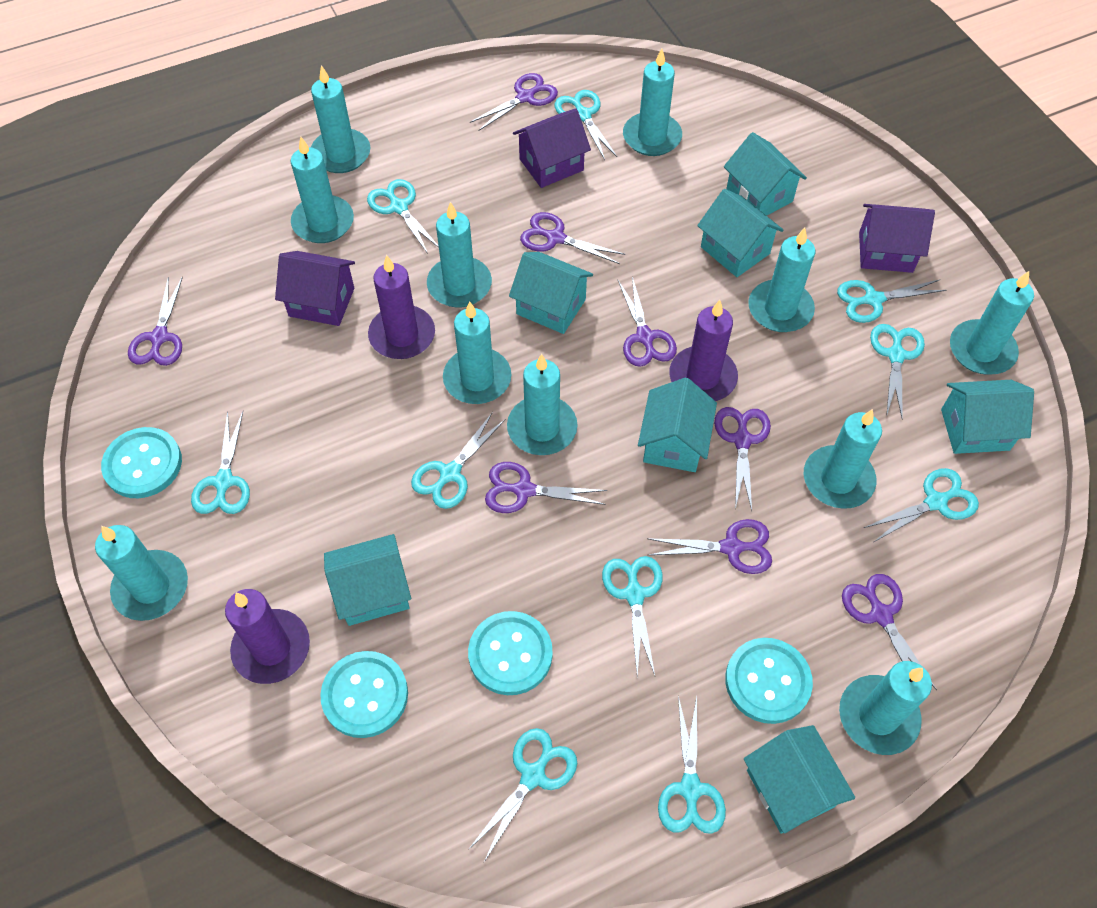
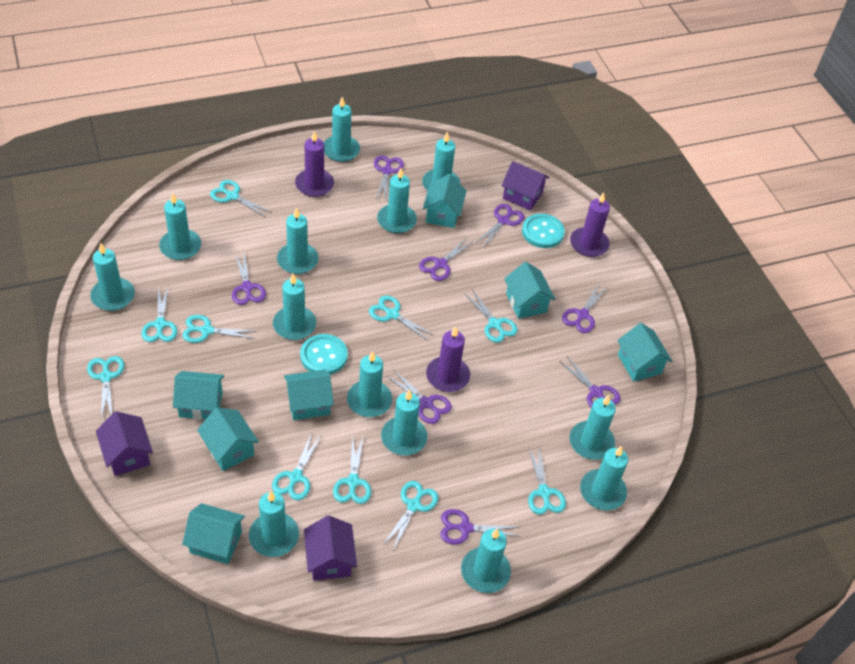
turquoise button: [101,427,182,498] [320,651,408,738] [468,611,553,695] [725,638,813,724] = 4 -> [300,334,348,374] [522,214,565,248] = 2
turquoise candle: [95,525,188,621] [291,137,354,243] [311,65,371,173] [427,202,492,308] [443,301,511,404] [507,354,578,455] [623,48,682,156] [748,228,815,332] [804,409,882,509] [839,661,932,755] [950,271,1034,375] = 11 -> [90,243,135,311] [159,193,201,260] [249,491,299,557] [273,274,316,340] [277,207,319,274] [324,97,360,162] [347,351,392,417] [377,168,417,233] [381,389,427,455] [422,132,460,191] [461,528,511,593] [570,395,616,460] [580,446,628,510] = 13

